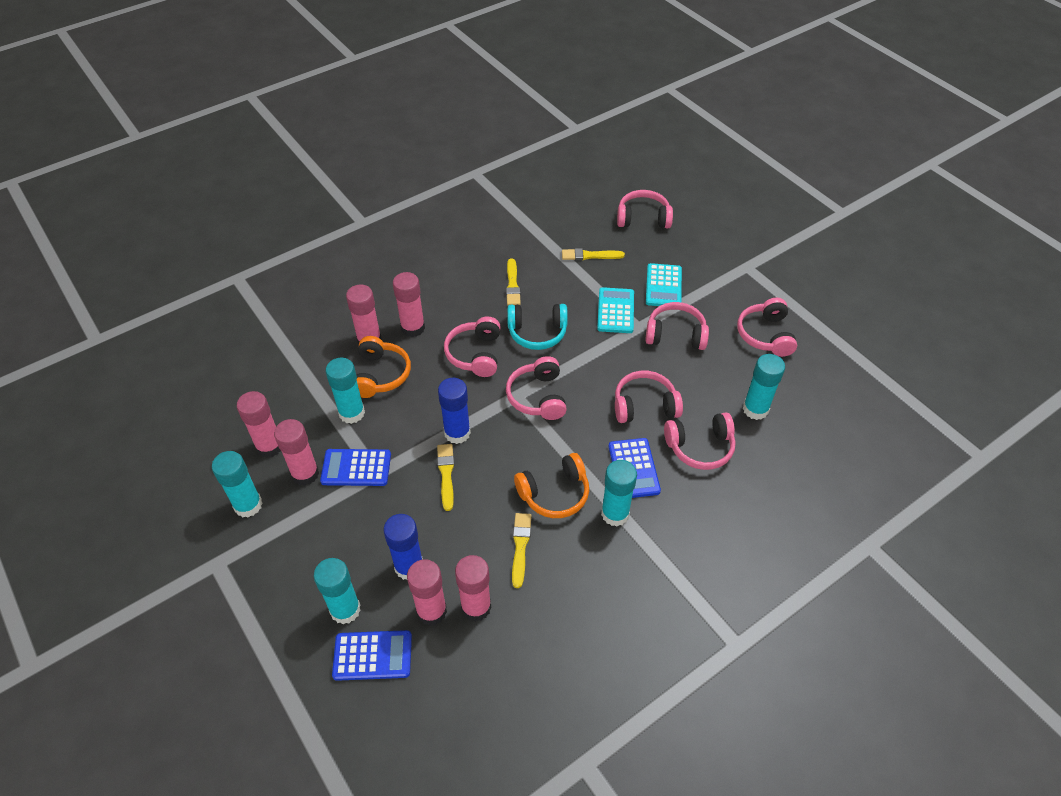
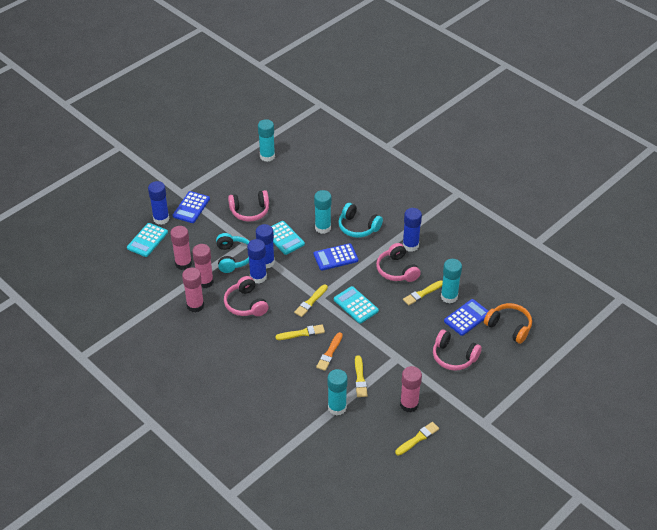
blue glue stick: [383,514,423,580] [438,378,471,444] = 2 -> [148,181,170,225] [247,239,267,284] [256,224,275,269] [403,208,422,252] = 4
orange brush: none = 0 -> [316,332,343,371] = 1
orange headphones: [356,336,411,398] [514,453,589,518] = 2 -> [484,303,532,344] = 1
pink glue stick: [237,391,281,458] [274,419,319,486] [346,284,382,345] [393,272,425,337] [407,559,447,626] [455,555,491,622] = 6 -> [170,226,192,270] [182,267,204,313] [192,244,214,288] [400,366,422,413] = 4
pink headphones: [444,316,501,377] [506,356,567,420] [615,371,683,423] [617,190,673,228] [645,302,709,350] [664,413,736,470] [737,298,797,357] = 7 -> [224,276,269,316] [228,190,269,222] [376,243,421,282] [433,329,482,371] = 4
turquoise calculator: [597,287,634,333] [646,263,682,306] = 2 -> [127,223,168,257] [271,221,305,255] [334,286,379,323] = 3
turquoise glue stick: [212,451,263,517] [314,558,361,624] [325,358,365,424] [601,460,637,526] [743,354,785,420] = 5 -> [258,119,275,162] [314,190,332,234] [328,369,348,416] [441,259,462,303] = 4
turquoise headphones: [507,304,568,350] = 1 -> [216,233,250,273] [338,203,383,238] = 2
yellow brush: [437,444,454,511] [506,258,521,305] [512,513,532,588] [562,248,625,260] = 4 -> [275,324,325,340] [294,284,328,317] [355,355,368,397] [395,422,439,456] [403,280,443,306] = 5

